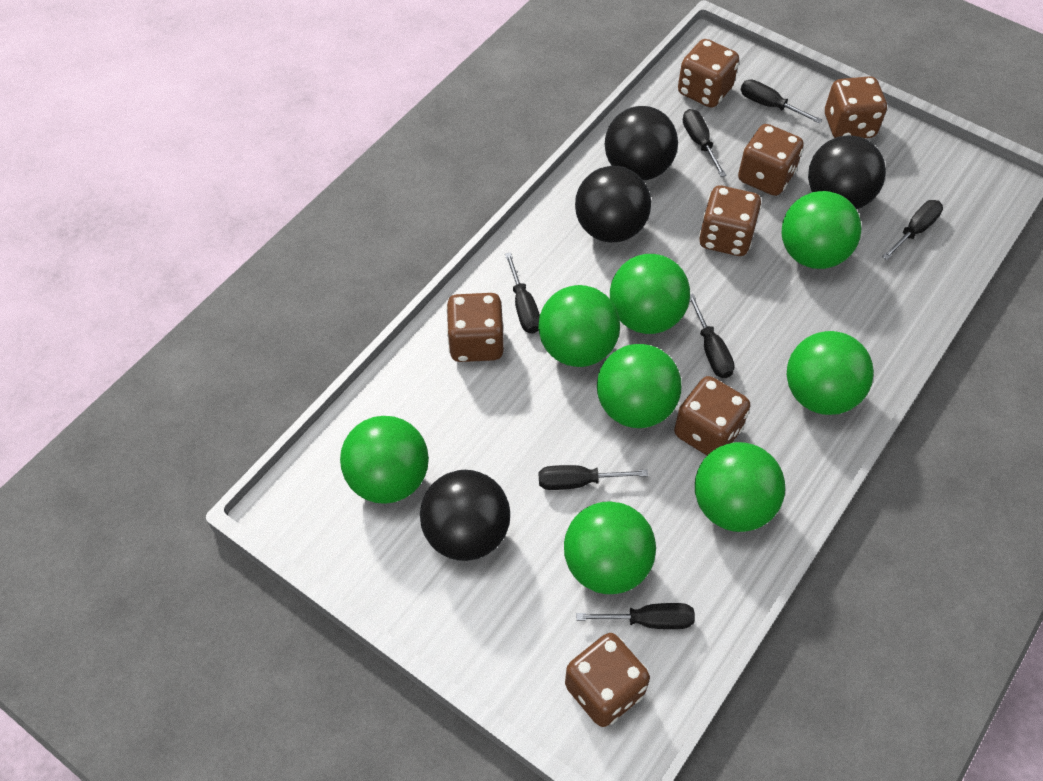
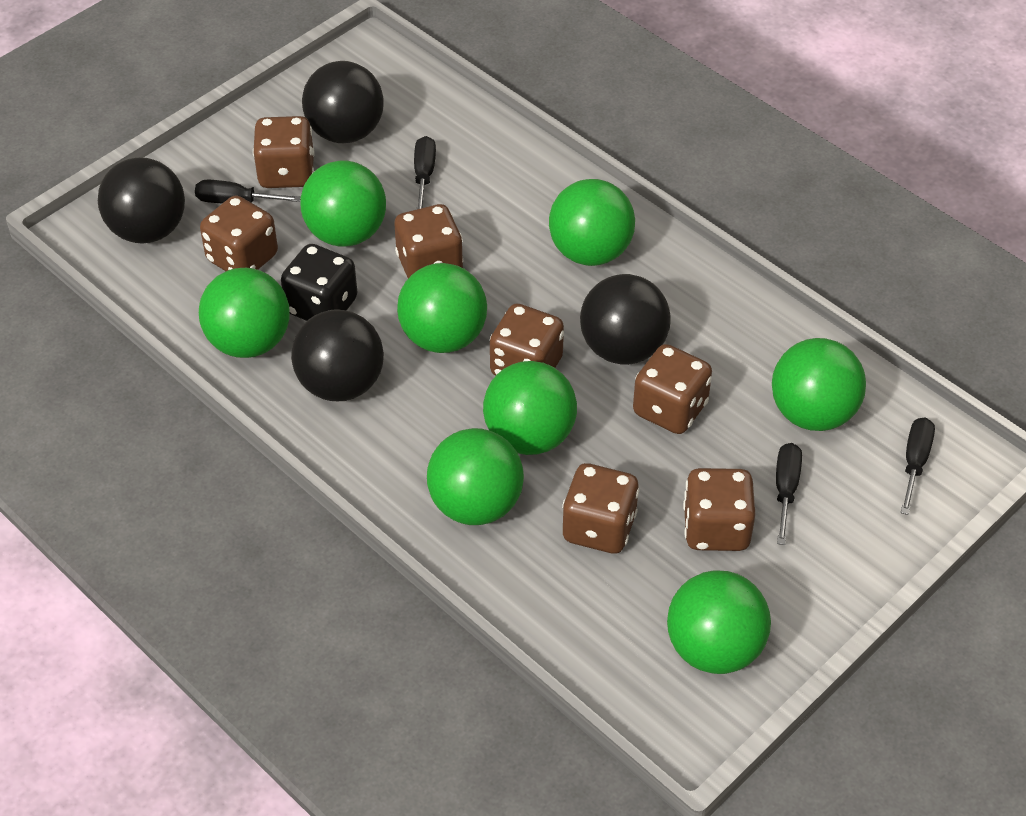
black dice: none = 0 -> [281,244,357,321] = 1
black screwdriver: [505,252,540,333] [539,465,648,490] [576,603,695,629] [683,109,726,177] [690,294,735,378] [741,80,822,124] [882,200,943,260] = 7 -> [195,180,301,203] [414,136,436,210] [776,443,802,545] [901,417,935,515] = 4

